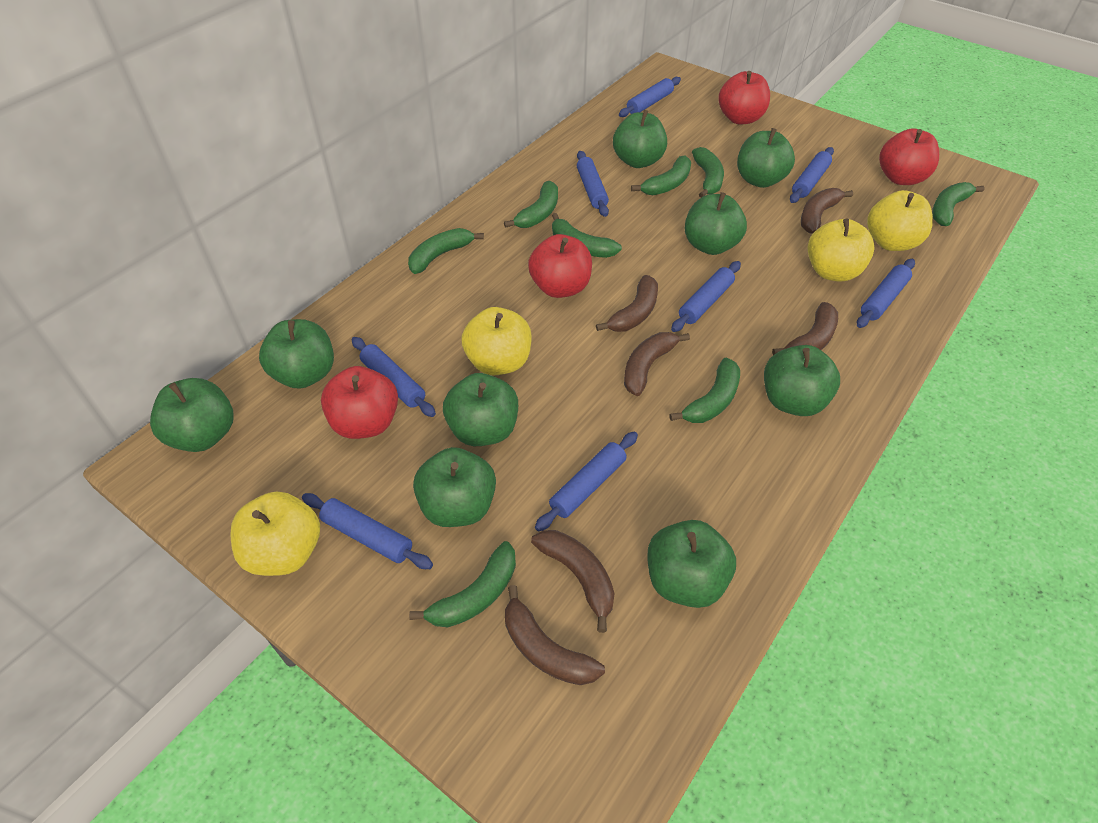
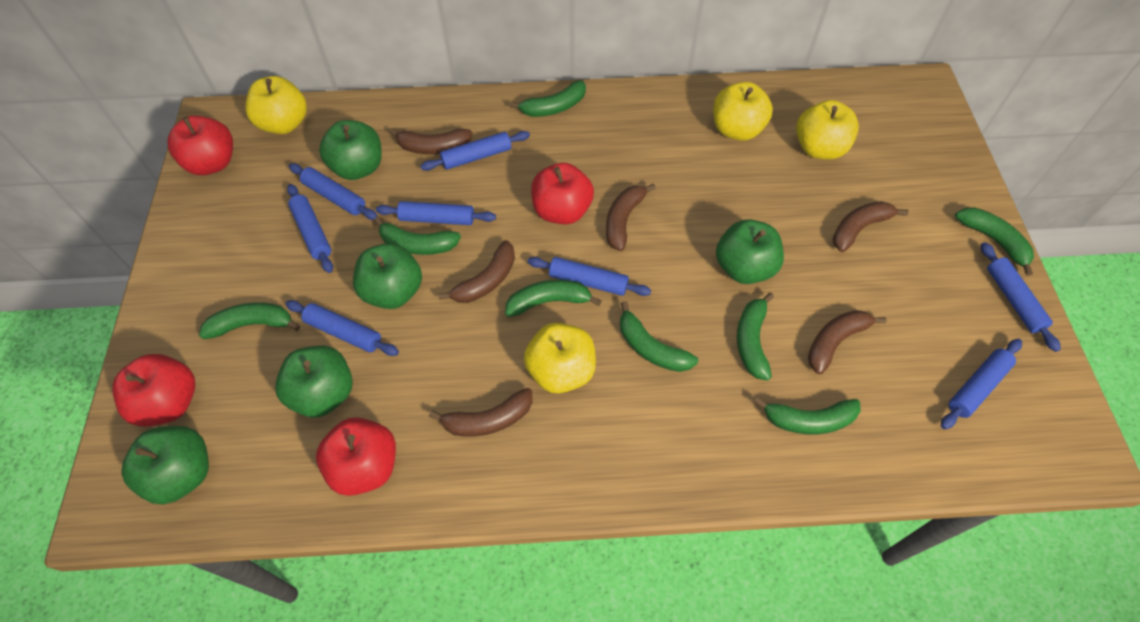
green apple: [150,378,233,452] [259,319,334,389] [413,447,496,527] [443,373,518,446] [613,110,667,168] [647,520,736,608] [684,192,747,255] [737,128,795,188] [764,345,840,416] = 9 -> [121,426,209,504] [275,346,353,418] [319,120,382,180] [353,243,422,309] [716,219,784,284] = 5

